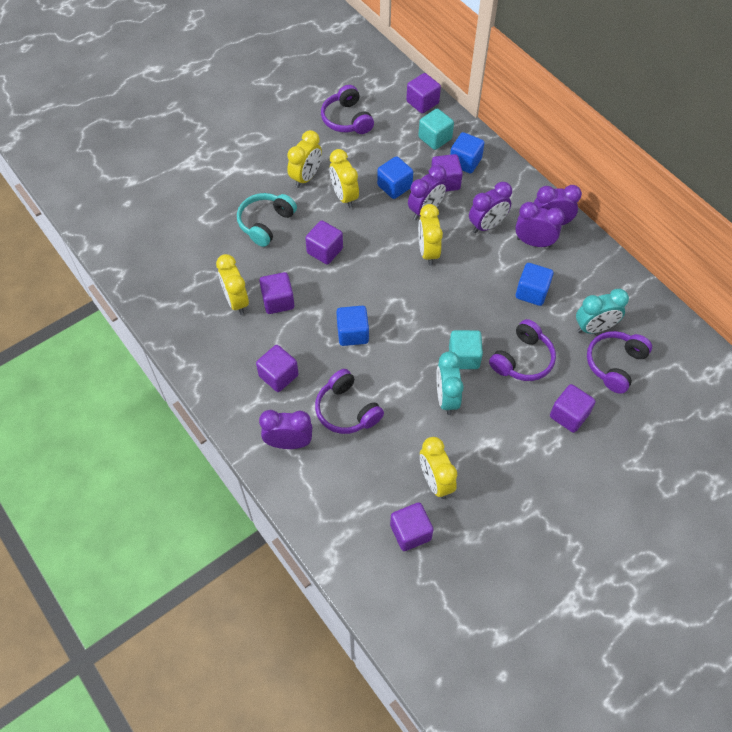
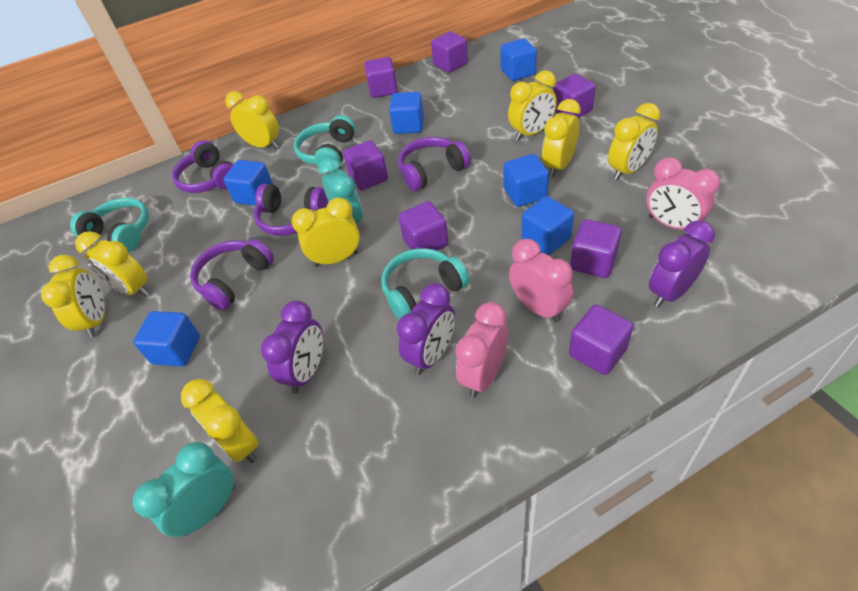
blue cube: [336,306,369,346] [377,156,413,199] [450,132,485,174] [516,263,554,306] = 4 -> [133,311,200,367] [223,160,273,206] [389,92,424,134] [500,38,537,81] [504,154,549,207] [521,196,574,255] = 6
pink clock: none = 0 -> [455,302,508,398] [509,239,573,322] [646,158,720,229] = 3
purple clock: [259,410,312,449] [408,165,447,220] [469,182,512,233] [515,202,565,247] [534,185,582,225] = 5 -> [261,300,323,394] [397,283,455,375] [649,220,715,307] = 3
turquoise cube: [418,108,454,150] [449,330,483,369] = 2 -> none = 0
turquoise headphones: [237,193,297,247] = 1 -> [70,198,149,252] [294,115,356,172] [381,248,470,320] = 3
yellow clock: [216,254,249,315] [287,130,322,188] [329,149,359,208] [418,204,443,266] [420,437,457,499] = 5 -> [41,255,105,338] [75,231,149,297] [181,379,258,463] [225,91,279,149] [292,198,360,267] [508,70,557,141] [542,99,581,178] [608,103,660,180] = 8

